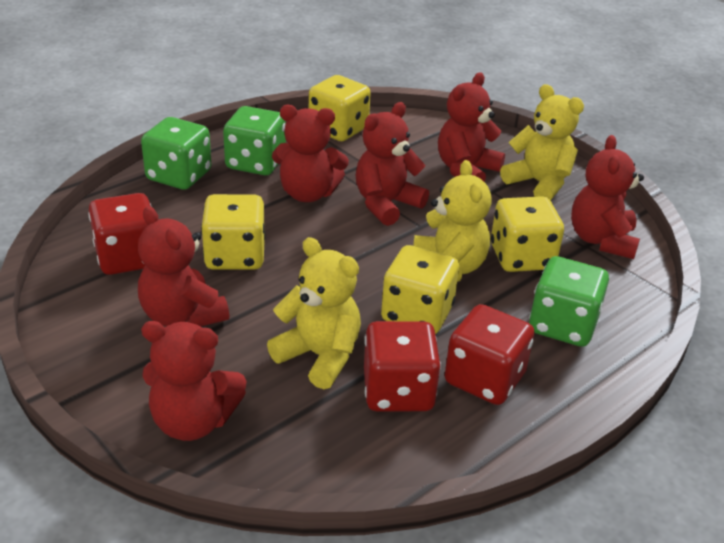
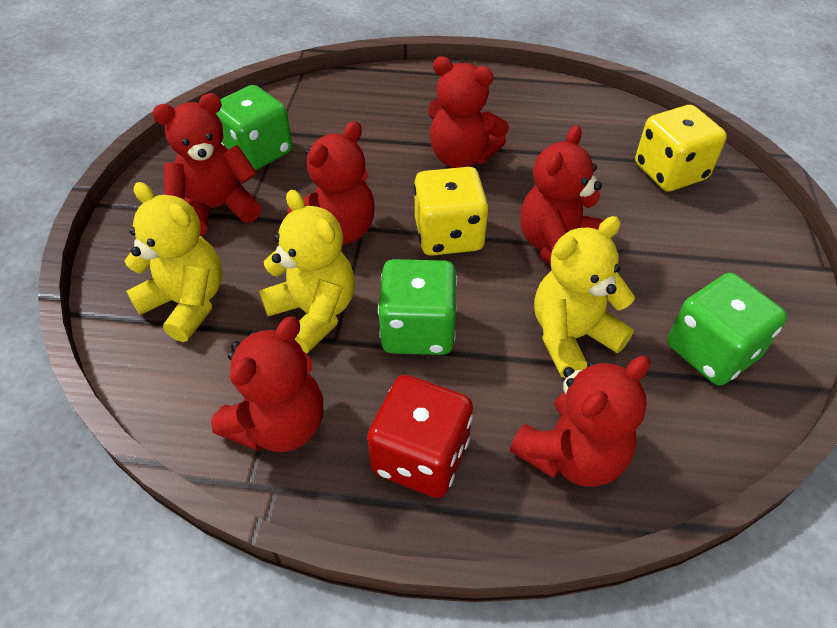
red dice: [88,193,151,275] [364,321,441,411] [445,304,535,405] = 3 -> [367,375,473,498] = 1
yellow dice: [201,194,266,270] [309,75,371,141] [381,245,459,334] [491,196,564,272] = 4 -> [414,167,489,256] [635,105,727,192] = 2

